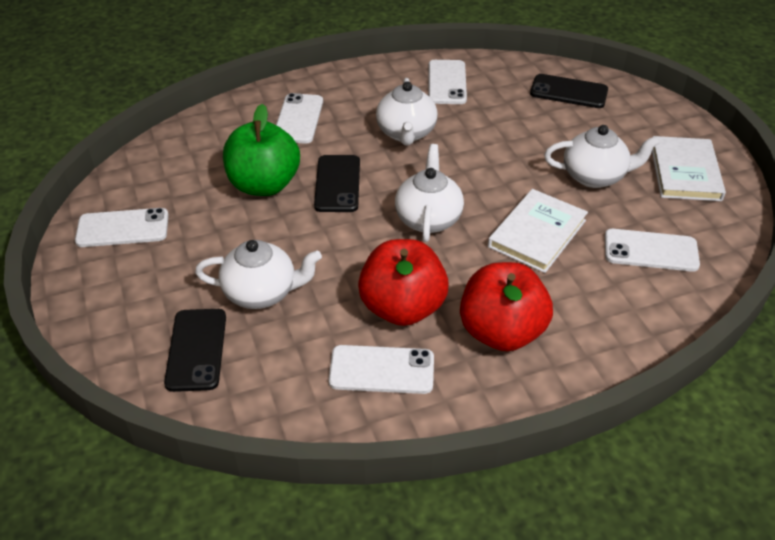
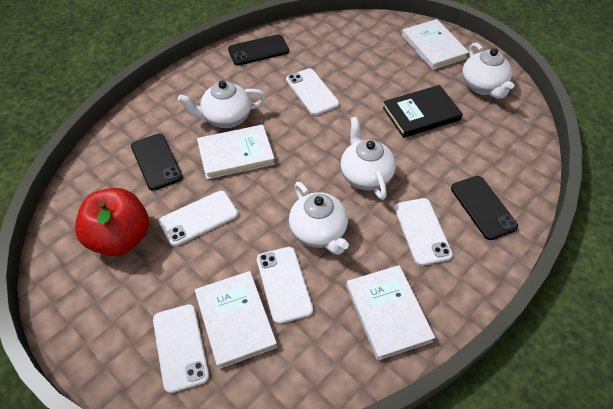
black book: none = 0 -> [383,85,463,138] = 1
green apple: [223,104,300,196] = 1 -> none = 0
red apple: [358,239,449,326] [460,262,553,352] = 2 -> [75,188,149,256] = 1
white book: [488,189,588,273] [652,136,726,201] = 2 -> [195,271,277,369] [197,124,275,179] [346,265,435,360] [402,19,469,70] = 4

